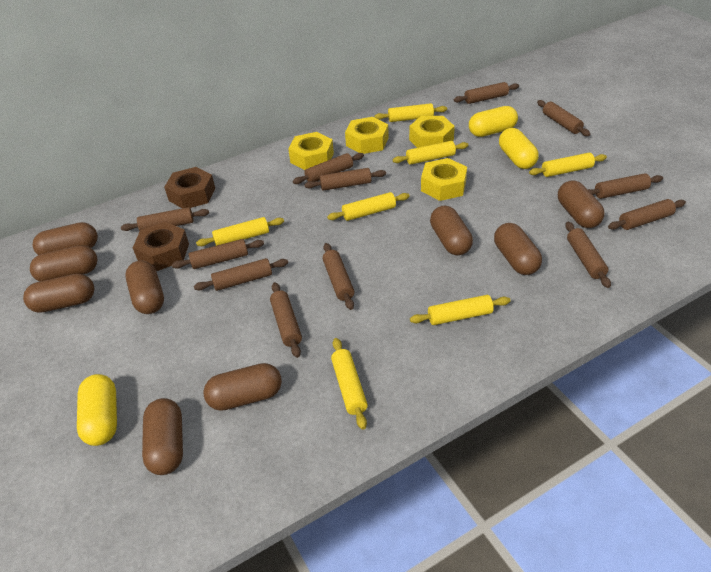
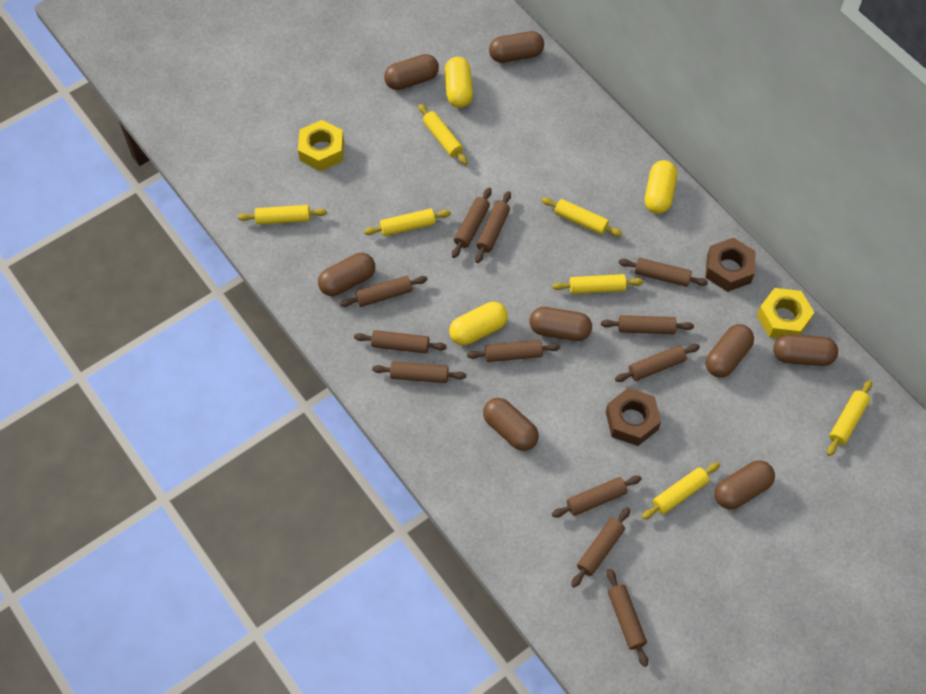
brown capsule: [23,274,94,313] [30,245,98,282] [33,222,98,255] [125,261,164,314] [142,398,183,475] [203,363,282,411] [430,206,473,255] [494,223,542,275] [558,180,605,228] = 9 -> [318,253,375,296] [384,54,439,90] [483,398,539,451] [489,31,544,63] [530,307,592,341] [706,324,754,377] [715,460,775,509] [773,334,838,366] = 8
yellow nut: [288,132,334,170] [345,117,389,154] [409,116,455,148] [421,158,467,201] = 4 -> [298,120,344,171] [757,288,815,338] = 2

